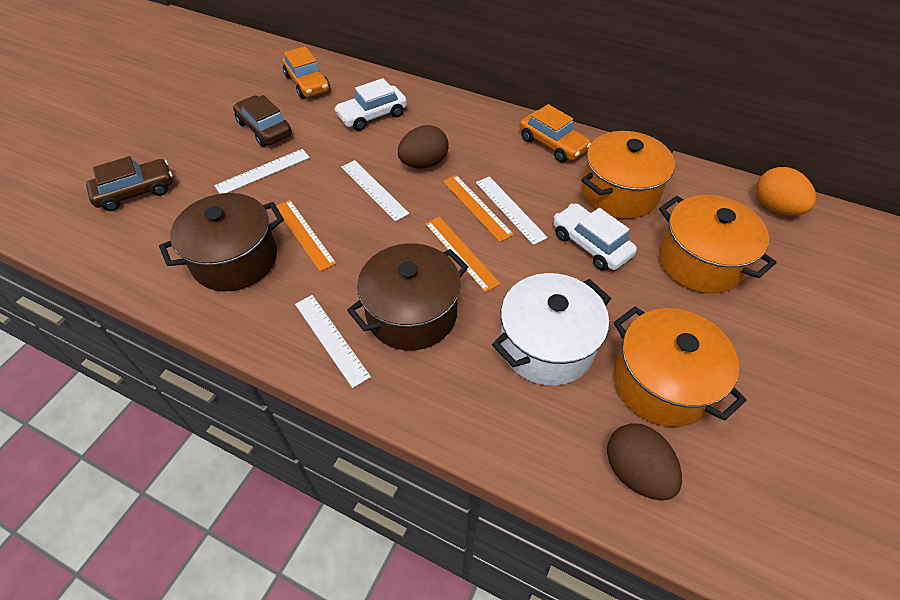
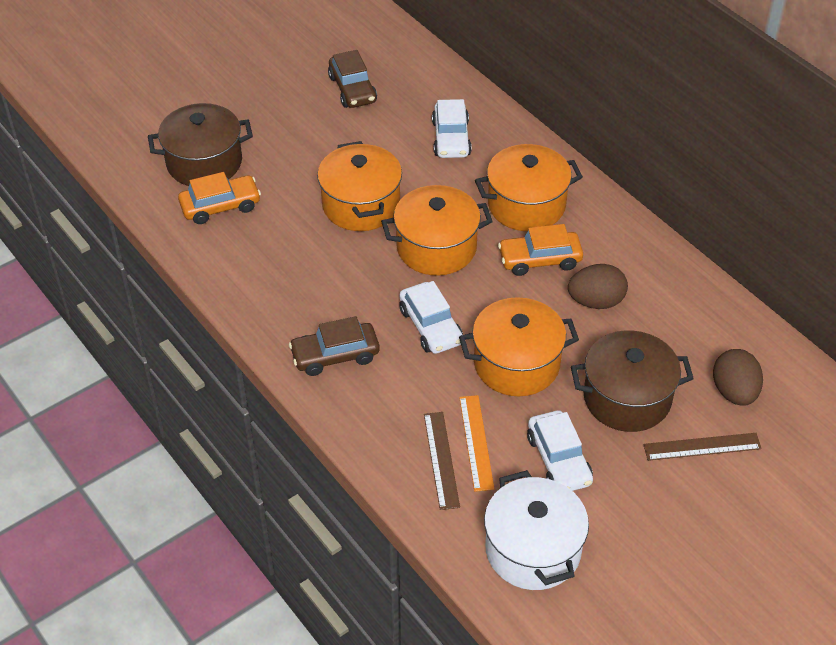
brown ruler: none = 0 -> [424,412,460,510] [643,433,762,461] = 2
orange egg: [756,167,816,216] = 1 -> none = 0
orange pot: [581,131,675,219] [614,306,747,427] [659,195,777,294] = 3 -> [317,141,402,231] [381,185,493,276] [459,297,579,396] [475,144,583,231] = 4
orange ruler: [276,200,337,272] [425,217,501,293] [443,175,514,242] = 3 -> [459,395,494,492] = 1
white car: [334,78,407,131] [554,203,637,271] = 2 -> [399,281,463,354] [432,99,472,158] [527,410,593,491] = 3
white ruler: [214,149,310,194] [295,295,371,388] [341,160,410,222] [476,176,548,245] = 4 -> none = 0

